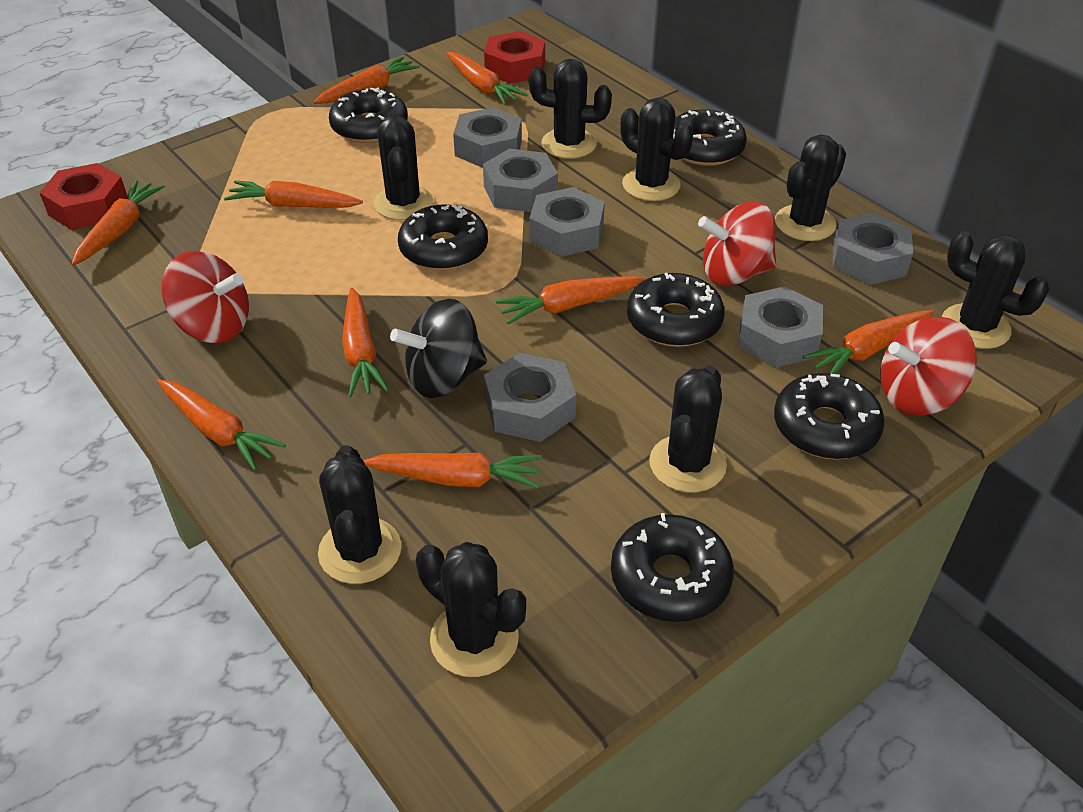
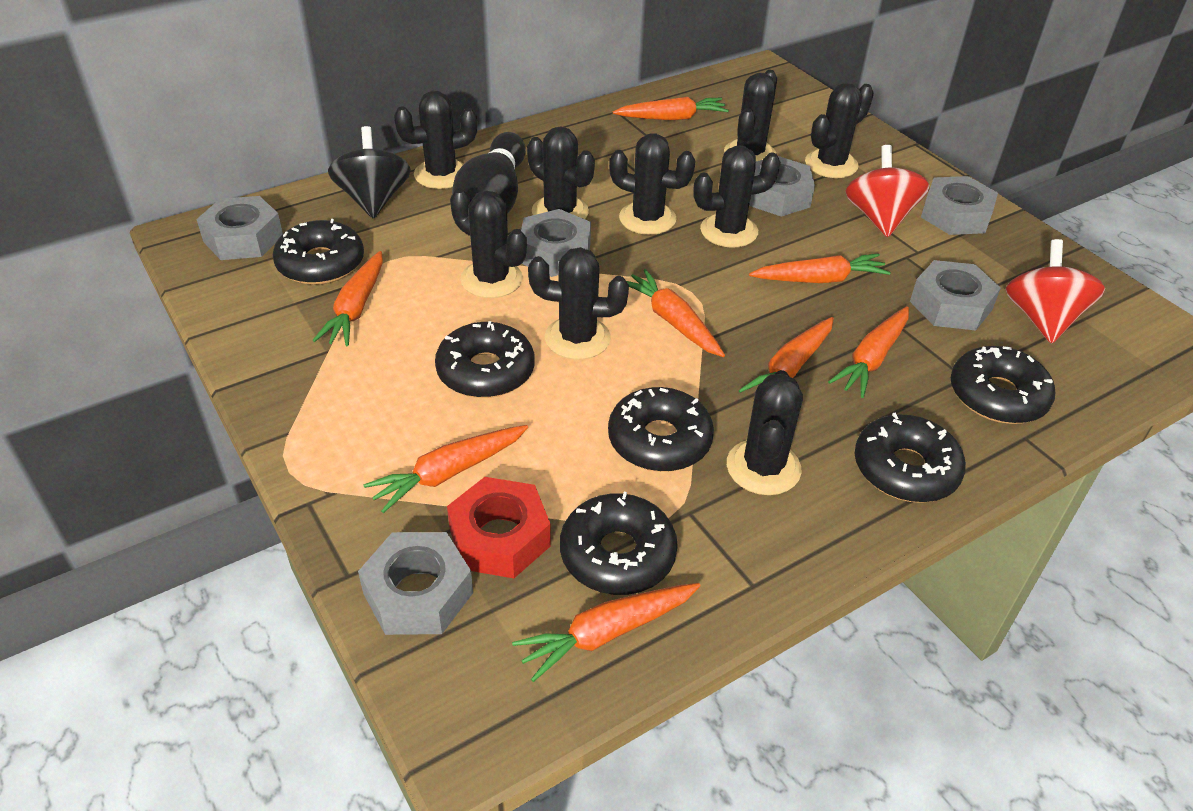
black bowling pin: none = 0 -> [452,132,526,213] = 1
black cactus: [318,445,401,584] [373,115,433,220] [416,542,526,677] [529,59,612,159] [620,98,694,201] [649,366,727,492] [775,135,846,241] [942,231,1049,349] = 8 -> [394,91,478,189] [450,189,527,298] [527,126,595,219] [528,247,629,360] [609,133,696,235] [693,145,781,248] [724,70,777,161] [727,370,803,495] [805,83,874,178] = 9
orange carrot: [72,180,165,266] [157,379,286,471] [224,180,363,208] [313,56,420,104] [342,288,389,397] [363,453,542,488] [446,52,527,105] [496,276,645,325] [803,310,934,374] = 9 -> [312,251,383,346] [363,425,528,513] [512,583,701,682] [613,97,729,120] [626,269,725,357] [739,317,834,393] [749,253,891,283] [828,306,909,398] = 8
red nut: [39,163,128,230] [484,31,545,84] = 2 -> [447,477,551,578] = 1
red spinning top: [161,251,249,343] [698,202,776,286] [880,317,977,416] = 3 -> [845,145,929,237] [1006,239,1105,344] = 2

